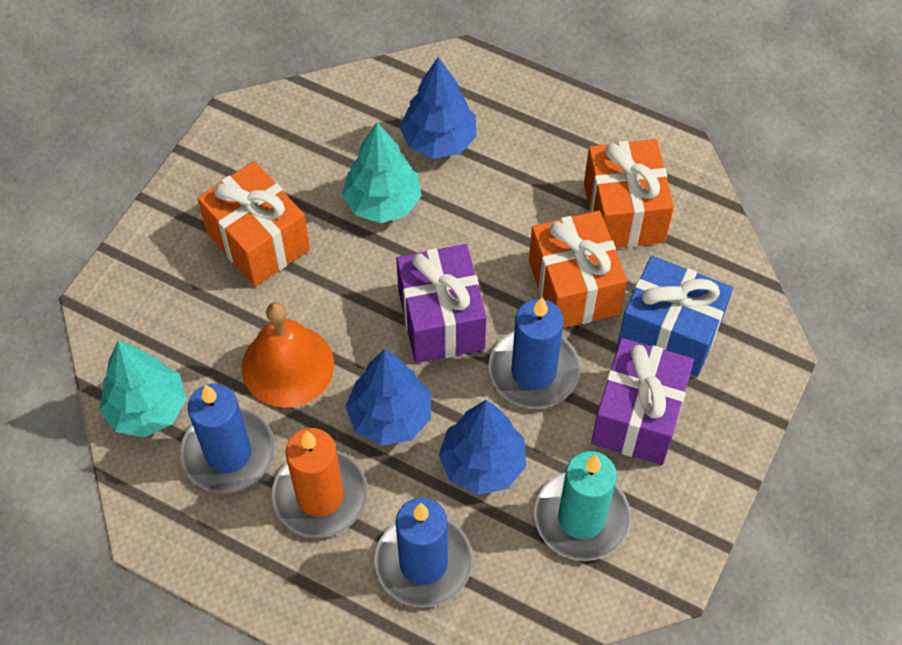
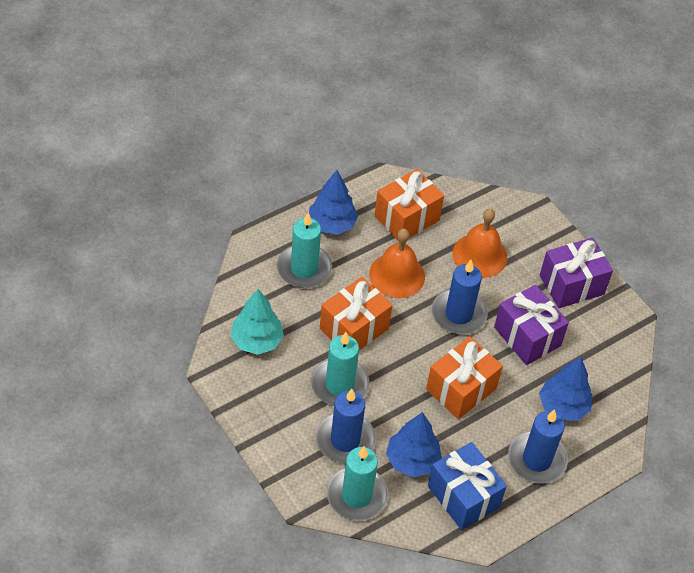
orange bell: [242,302,334,408] = 1 -> [369,229,425,298] [452,209,507,278] = 2
orange candle: [271,428,368,538] = 1 -> none = 0
turquoise candle: [534,451,631,561] = 1 -> [277,213,332,288] [311,332,370,406] [327,446,388,521] = 3
turquoise tree: [99,341,186,437] [342,122,422,223] = 2 -> [231,289,284,355] = 1

